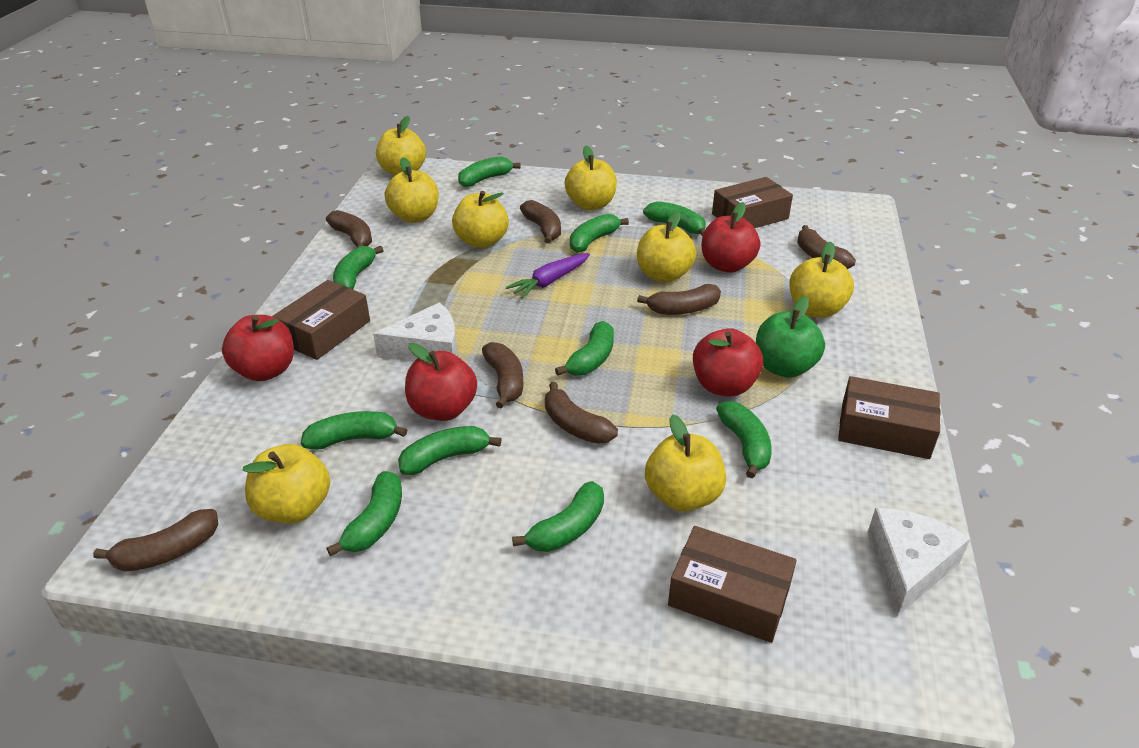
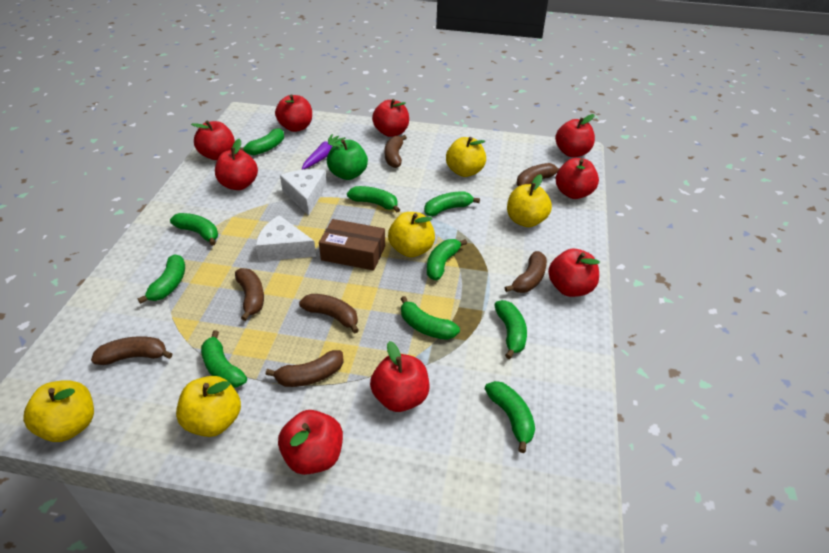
brown box: [272,280,370,360] [668,526,797,643] [712,177,793,228] [838,376,940,459] = 4 -> [319,219,385,271] = 1
red apple: [222,315,294,381] [405,343,477,421] [693,328,763,397] [701,202,760,273] = 4 -> [191,121,235,160] [215,139,258,190] [275,94,312,132] [278,410,343,475] [370,341,429,412] [372,99,409,137] [548,249,600,297] [555,114,595,157] [556,158,599,199] = 9
yellow apple: [242,444,330,524] [376,116,426,175] [385,157,439,223] [452,191,509,248] [564,146,617,210] [637,211,696,282] [645,414,726,512] [789,242,854,318] = 8 -> [23,380,94,442] [176,376,241,437] [388,212,435,257] [446,137,486,177] [507,174,552,227] = 5

